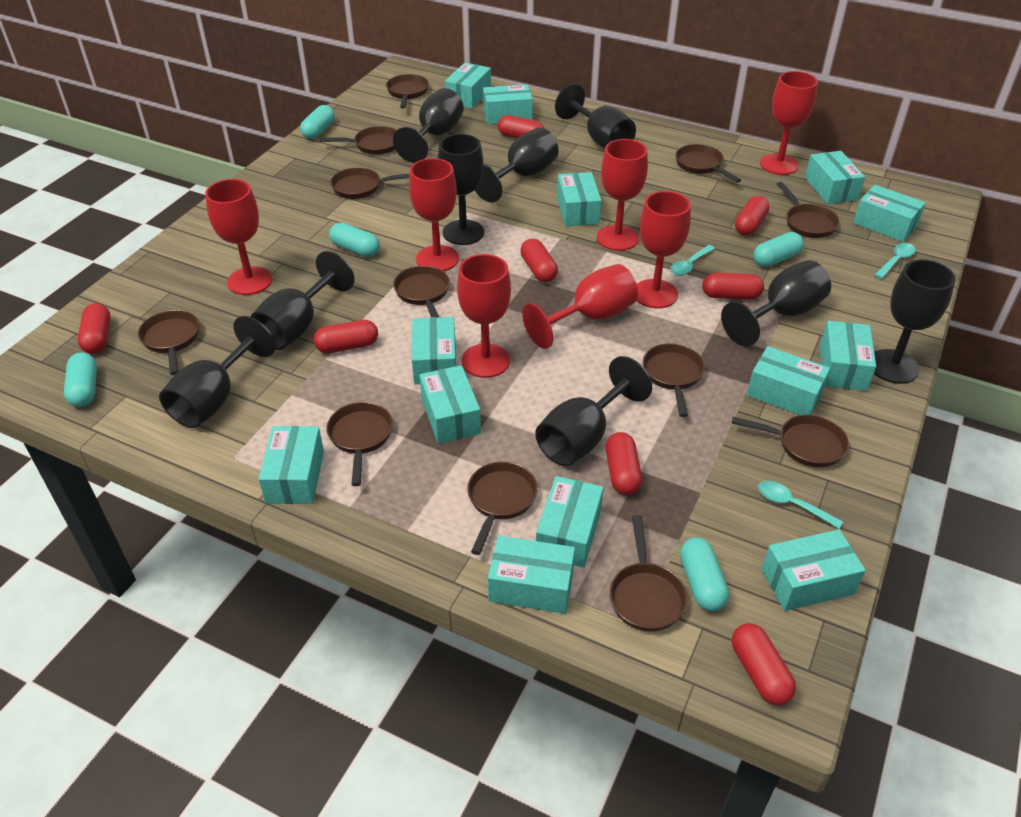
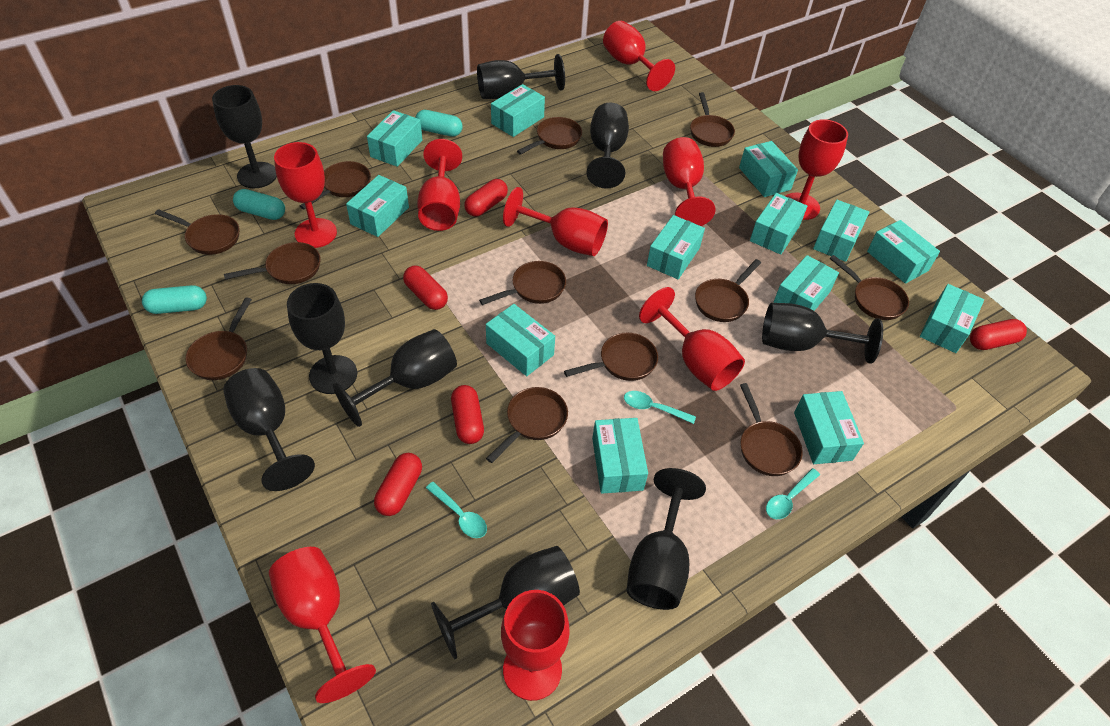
red capsule: [78,303,111,354] [314,320,378,353] [498,115,544,138] [520,238,558,283] [606,432,642,495] [702,273,764,300] [732,623,796,705] [735,196,769,235] = 8 -> [374,453,422,516] [403,265,448,310] [451,385,484,444] [464,179,508,217] [970,319,1027,350] = 5
red goblet: [205,179,272,295] [409,158,459,271] [457,254,511,378] [522,264,638,349] [597,139,648,251] [636,191,691,308] [760,71,818,175] = 7 -> [269,547,376,703] [274,142,337,248] [417,139,462,231] [501,590,570,701] [503,187,608,256] [603,21,675,91] [639,287,745,391] [663,137,715,226] [786,119,848,220] = 9
turquoise capsule: [64,353,97,407] [300,105,335,139] [329,223,380,257] [680,538,729,612] [753,232,804,267] = 5 -> [142,285,207,314] [233,189,285,220] [415,110,463,137] = 3

